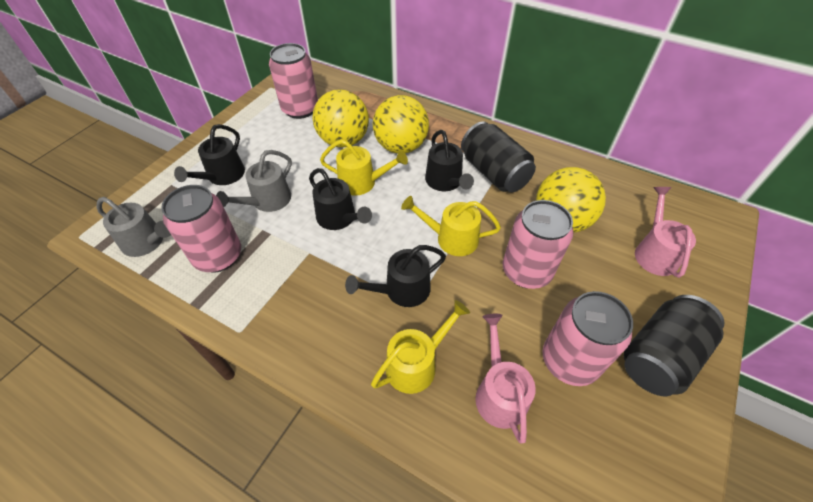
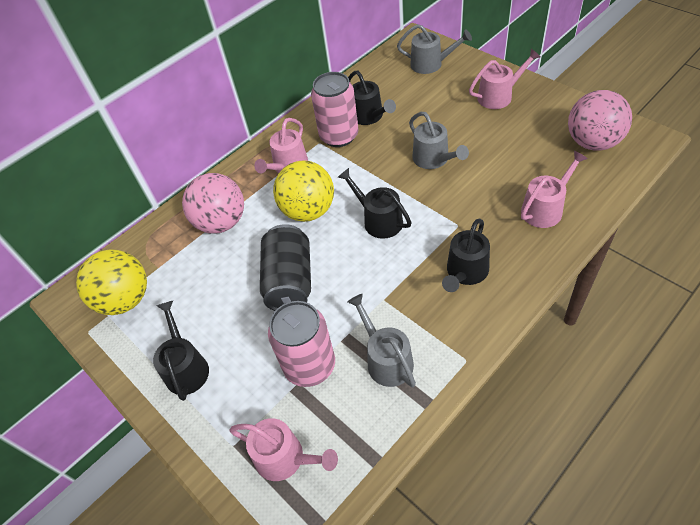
black can: [461,121,536,192] [623,295,725,396] = 2 -> [260,224,311,311] = 1
grey watering can: [97,197,171,257] [216,150,292,212] = 2 -> [347,294,416,387] [397,24,472,74] [409,112,469,169] = 3
pink ball: none = 0 -> [182,173,244,234] [568,90,632,151] = 2
pink can: [161,185,241,272] [269,43,318,119] [503,200,574,289] [542,291,633,386] = 4 -> [268,301,335,387] [311,72,359,147] = 2
pink watering can: [475,314,536,444] [635,187,696,278] = 2 -> [229,418,338,481] [254,118,308,173] [469,49,540,109] [521,151,588,228] = 4
yellow ball: [313,89,369,147] [373,95,429,154] [536,167,606,233] = 3 -> [76,249,147,315] [273,160,334,222] = 2
yellow watering can: [320,139,408,196] [371,300,470,394] [401,196,501,256] = 3 -> none = 0

